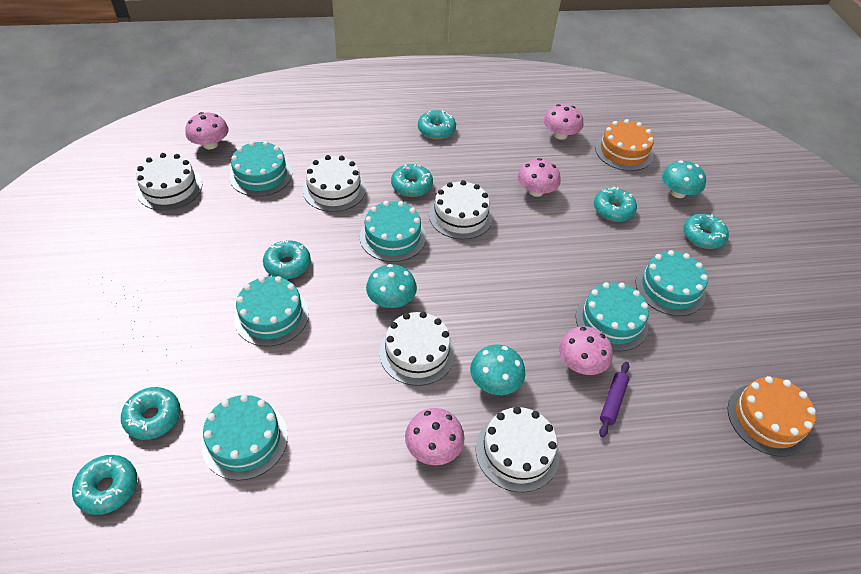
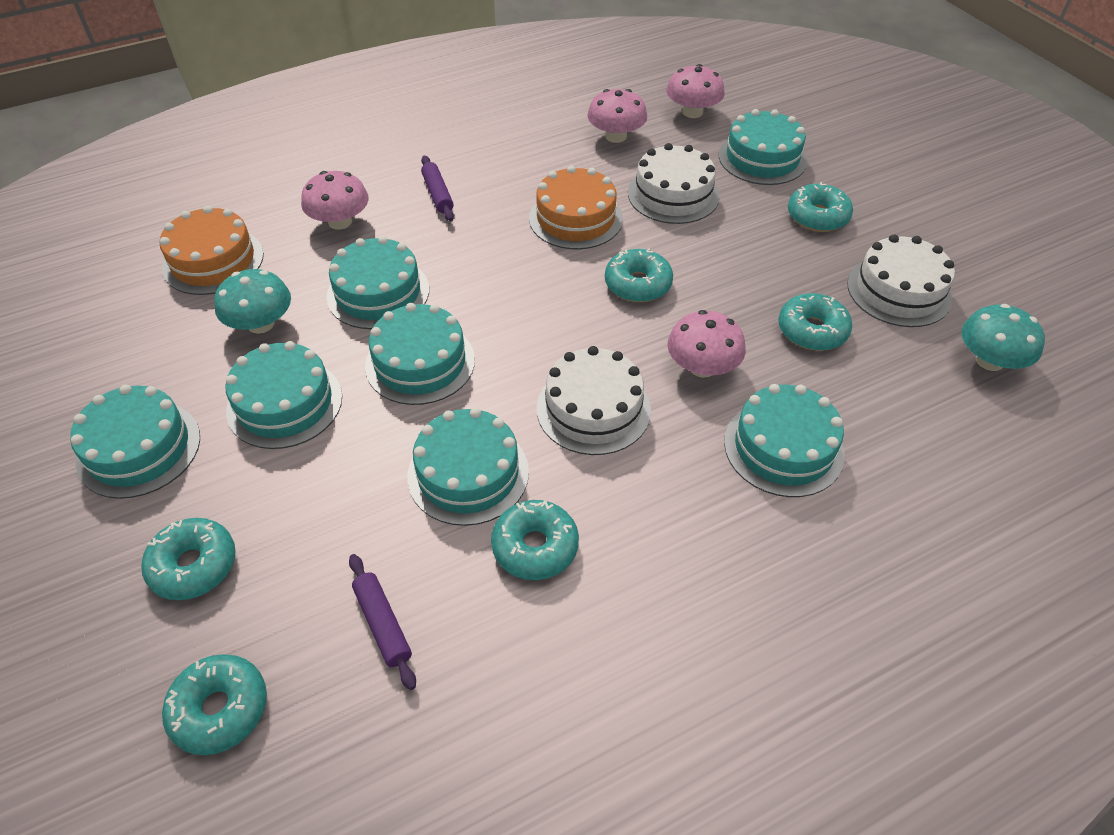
pink mushroom: [185,112,228,149] [405,408,465,465] [517,158,561,197] [544,104,583,140] [559,326,613,375] = 5 -> [301,171,369,230] [588,89,647,143] [666,64,725,118] [667,310,746,378] = 4
purple rolling pin: [599,362,629,438] = 1 -> [349,554,416,690] [421,156,454,221] = 2
turquoise cake: [201,394,288,480] [229,141,292,197] [234,276,309,347] [360,201,426,262] [576,282,649,351] [635,250,708,316] = 6 -> [70,385,200,499] [225,341,342,449] [326,236,429,329] [365,303,475,405] [407,408,529,526] [719,109,807,185] [724,384,845,497] = 7
turquoise donut: [72,455,137,515] [121,387,180,440] [263,240,311,279] [391,164,433,197] [418,110,456,139] [594,187,637,222] [683,214,729,249] = 7 -> [141,518,236,600] [162,654,267,755] [491,500,579,580] [605,248,673,302] [778,293,852,351] [788,182,853,232] = 6
turquoise mushroom: [366,264,417,308] [470,344,525,395] [662,160,706,198] = 3 -> [214,269,291,334] [962,304,1045,371] = 2
white cake: [136,153,202,210] [303,155,366,212] [379,312,455,386] [429,180,493,240] [476,407,560,492] = 5 -> [537,346,651,455] [628,143,720,224] [847,235,955,327] = 3

